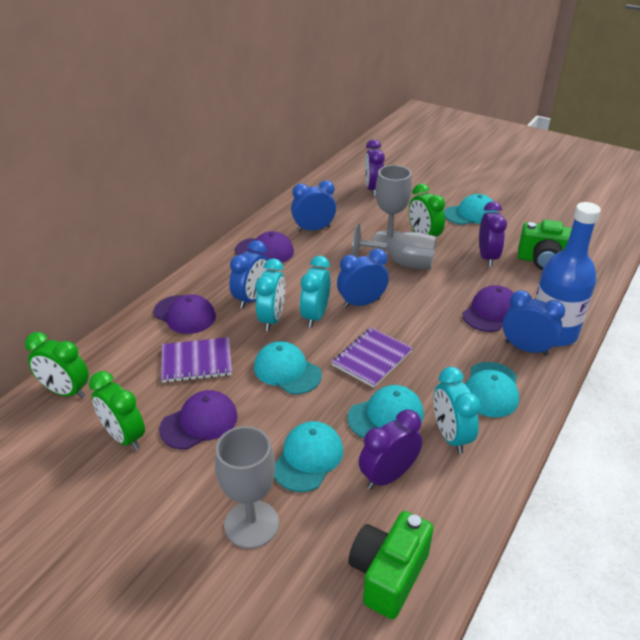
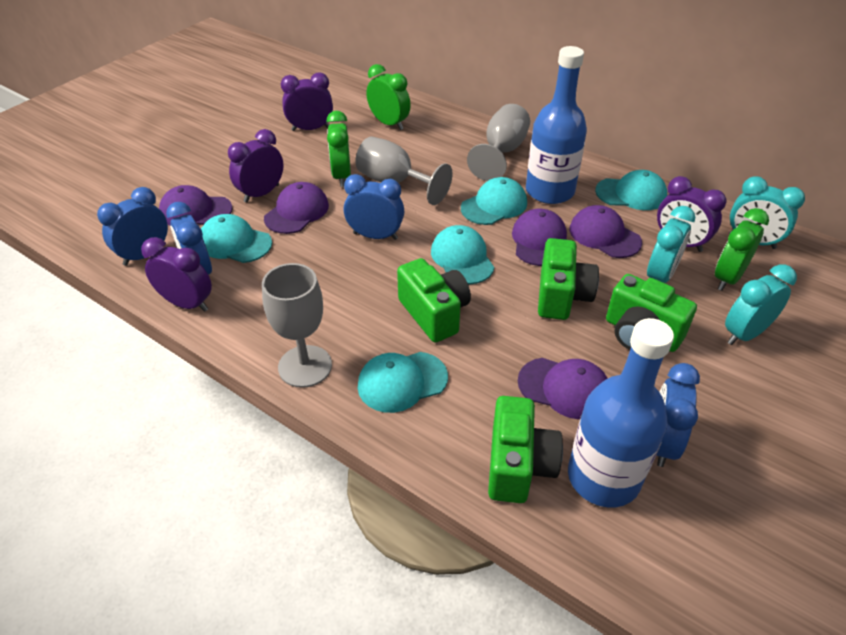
blue bottle: [535,202,601,346] = 1 -> [526,46,587,204] [568,318,674,508] = 2
green camera: [348,511,433,619] [518,220,572,270] = 2 -> [397,258,471,343] [488,396,563,503] [538,238,599,320] [606,274,697,352] = 4
purple cap: [153,295,216,334] [159,390,238,449] [235,231,294,263] [462,285,514,332] = 4 -> [159,185,233,226] [264,182,329,234] [512,209,567,266] [518,358,608,419] [570,205,642,258] = 5
purple clock: [359,410,422,489] [365,139,385,196] [479,201,507,267] = 3 -> [141,237,212,312] [228,129,284,203] [281,72,333,131] [657,176,727,252] = 4
purple notebook: [161,337,232,383] [332,327,413,388] = 2 -> none = 0

